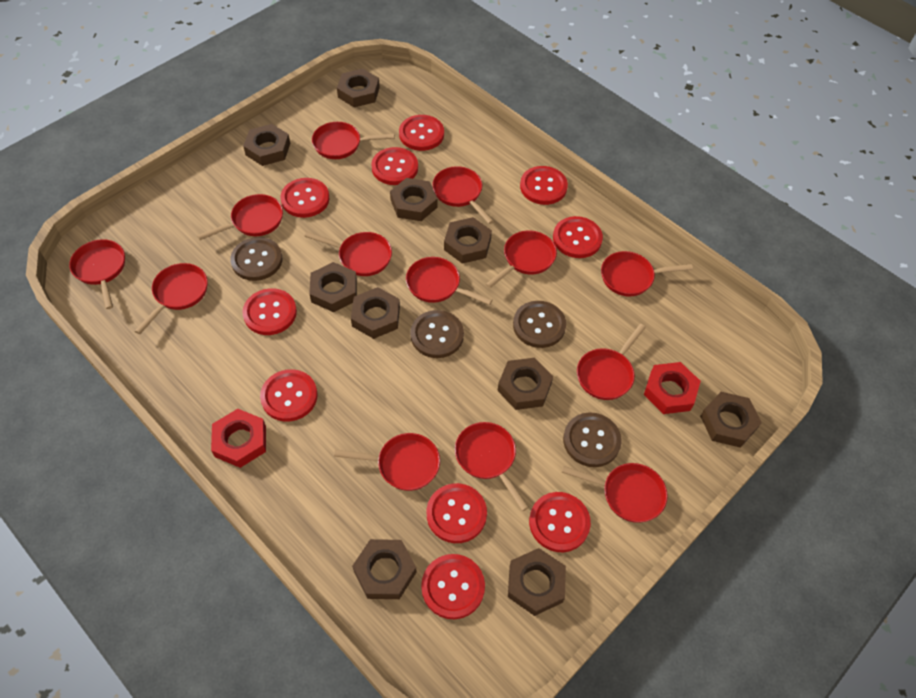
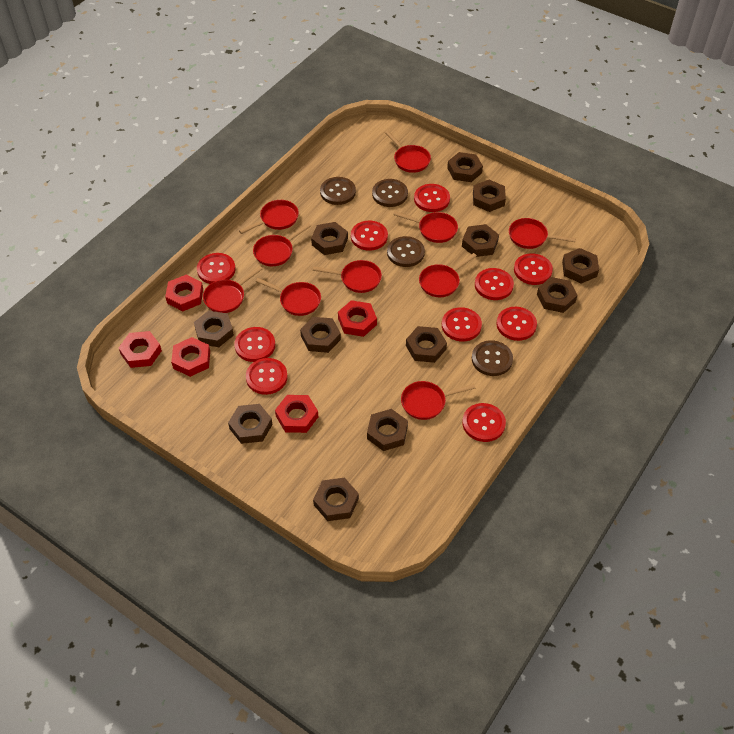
brown nut: [243,124,290,166] [309,262,357,312] [337,69,380,107] [351,287,400,339] [352,539,417,599] [390,178,437,221] [444,217,492,264] [498,358,553,410] [508,548,566,616] [700,392,762,448] = 10 -> [194,311,234,347] [228,404,273,444] [300,317,341,353] [311,222,348,255] [313,478,359,521] [367,409,408,451] [406,326,447,363] [447,152,483,182] [462,224,499,257] [473,180,506,212] [537,277,577,313] [562,248,599,284] = 12
red nut: [211,409,266,468] [644,362,701,414] = 2 -> [119,331,162,368] [165,275,203,311] [171,337,210,377] [275,395,318,433] [338,300,377,337] = 5
red pan: [69,239,125,309] [135,263,208,334] [197,194,283,240] [305,232,392,276] [312,122,394,159] [334,433,440,491] [406,257,492,305] [432,166,494,224] [455,422,529,511] [486,230,557,288] [562,463,668,523] [577,324,646,400] [601,251,693,296] = 13 -> [203,266,263,313] [239,200,299,234] [253,223,311,266] [256,278,321,316] [313,260,382,293] [385,130,431,173] [393,211,458,243] [401,381,476,420] [419,253,477,297] [509,218,576,249] = 10

